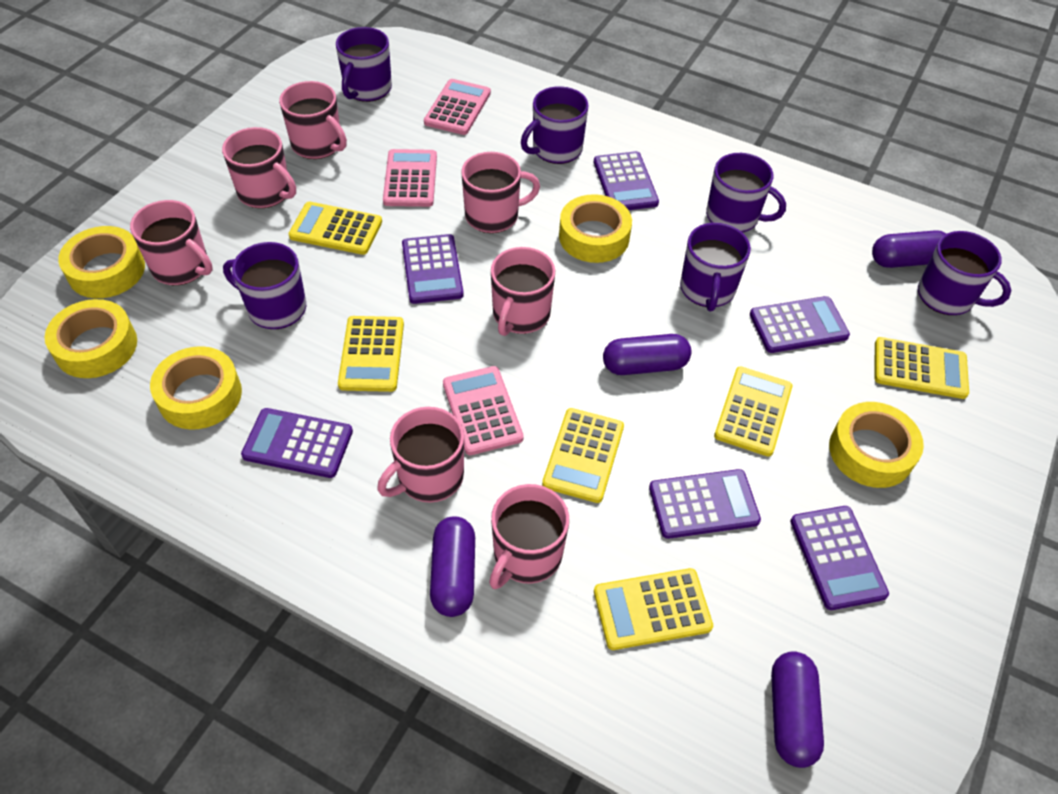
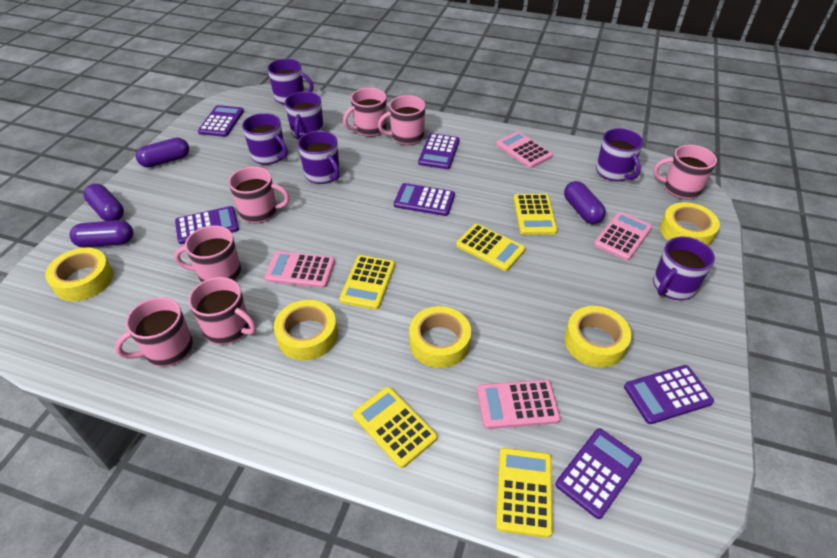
pink calculator: [383,149,437,207] [424,79,491,135] [443,366,524,455] = 3 -> [264,251,335,288] [477,380,560,429] [496,132,553,168] [594,212,652,261] = 4
yellow calculator: [289,202,382,255] [338,316,404,392] [542,408,624,503] [594,568,713,650] [714,366,792,457] [875,337,969,399] = 6 -> [339,255,395,310] [353,387,437,468] [456,224,525,271] [496,448,553,538] [514,194,558,235] = 5

